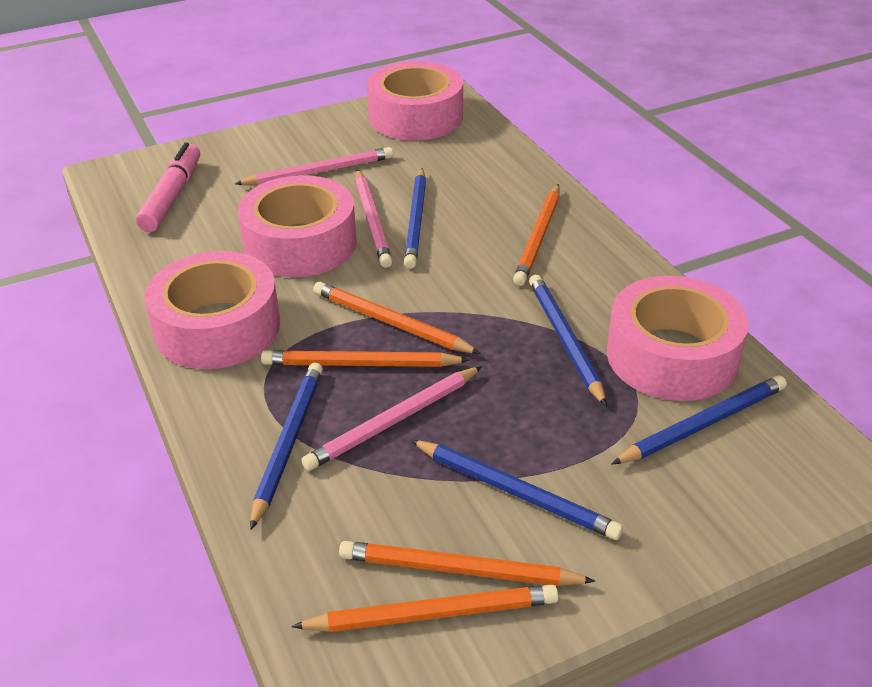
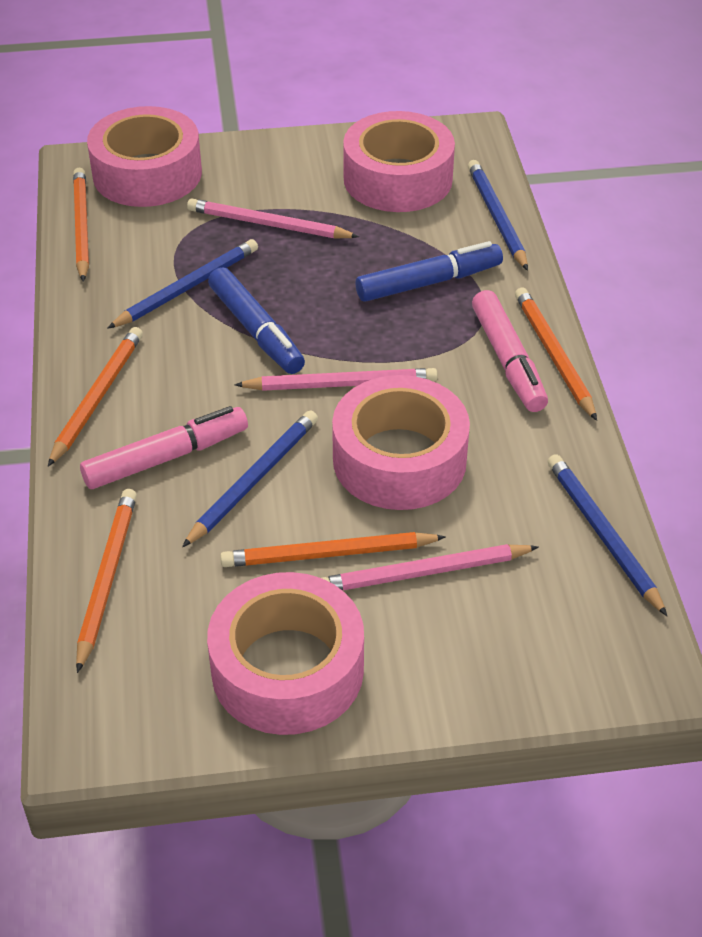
blue marker: none = 0 -> [208,267,305,374] [355,241,503,302] = 2
blue pencil: [250,362,323,530] [404,168,426,269] [411,440,623,540] [529,275,607,406] [612,375,787,464] = 5 -> [107,239,258,329] [182,410,318,547] [468,160,528,271] [548,454,667,616] = 4
pink marker: [136,142,200,232] = 1 -> [80,406,248,489] [472,290,548,412] = 2

